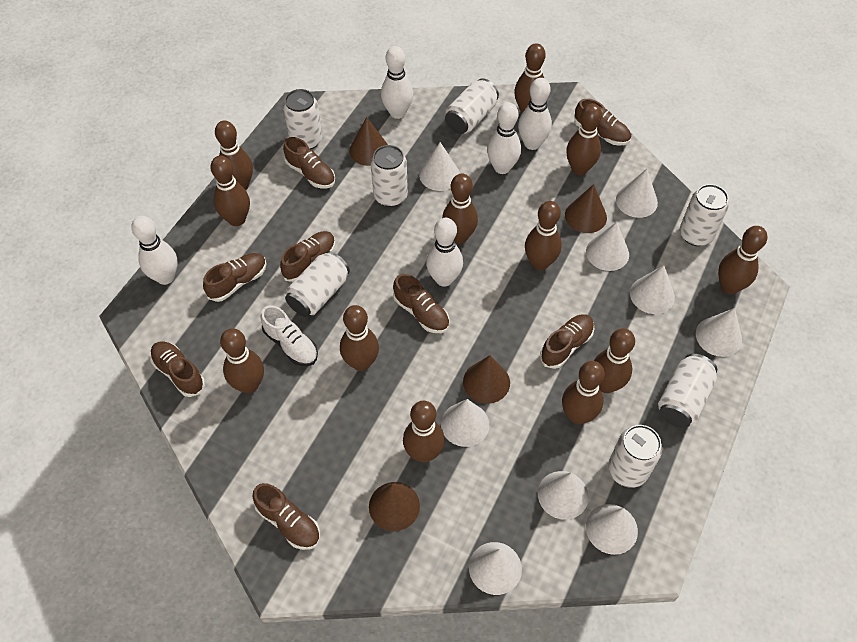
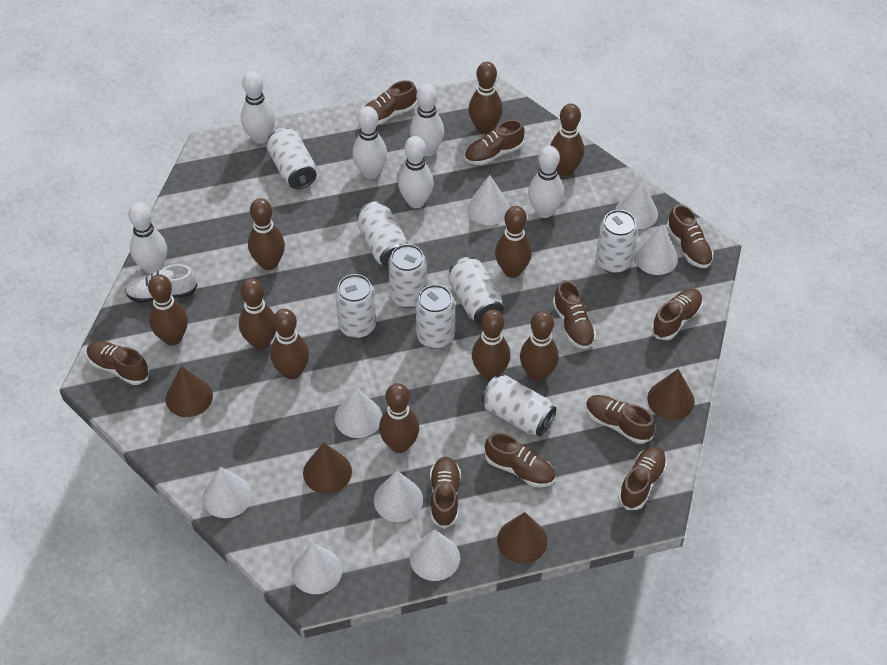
brown bowling pin: [210,156,250,226] [215,121,253,190] [220,328,264,393] [340,305,379,371] [403,401,445,462] [442,174,478,244] [514,43,546,113] [525,201,562,270] [562,361,605,424] [566,103,602,175] [594,328,635,393] [718,226,767,294] = 12 -> [148,274,188,346] [239,278,276,350] [248,198,285,270] [270,309,309,379] [379,383,419,453] [468,62,503,134] [472,309,510,380] [495,206,532,278] [520,311,559,382] [550,104,584,176] = 10
brown shoe: [150,341,205,397] [203,253,267,302] [253,483,320,550] [280,231,335,282] [283,137,335,188] [393,274,449,333] [540,314,594,369] [574,99,631,146] = 8 -> [87,341,150,385] [364,80,417,125] [430,457,461,529] [464,119,525,165] [485,432,555,487] [553,280,596,349] [586,395,655,444] [618,446,667,510] [651,289,703,340] [667,204,713,268] = 10
white bowling pin: [131,216,177,285] [381,46,413,119] [426,218,463,286] [487,102,521,174] [518,78,552,150] = 5 -> [128,202,167,274] [241,71,275,144] [352,106,387,179] [398,136,434,208] [410,84,445,156] [528,146,564,218] = 6
white can: [283,89,322,149] [285,251,350,317] [371,145,408,207] [445,78,499,134] [608,425,662,488] [658,354,717,428] [680,184,729,246] = 7 -> [266,128,317,189] [335,274,376,338] [357,201,408,267] [388,244,427,308] [416,284,455,349] [448,257,504,325] [481,375,556,436] [596,210,638,273] = 8
white cone: [419,142,460,191] [441,399,489,447] [469,542,522,595] [538,471,589,520] [586,222,629,271] [586,504,638,555] [616,169,658,218] [630,265,675,314] [696,308,742,357] = 9 -> [203,467,252,518] [291,543,342,594] [335,387,382,438] [374,471,423,522] [409,529,460,581] [467,175,510,225] [615,180,658,230] [634,224,678,275] = 8

